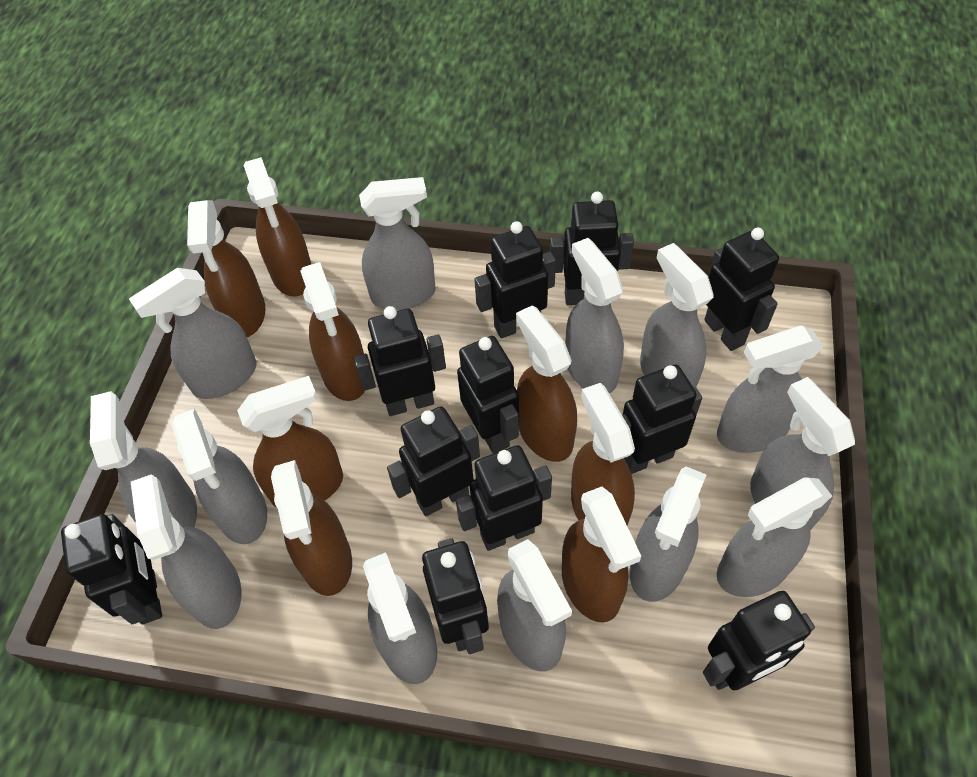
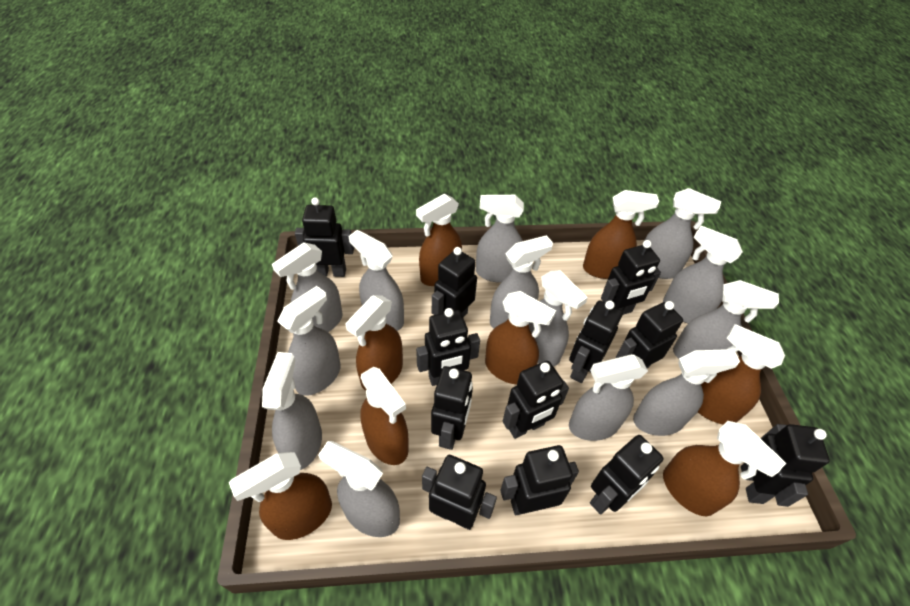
black robot: [61,514,162,625] [354,306,446,416] [387,406,480,516] [422,538,489,654] [456,445,552,551] [457,336,519,454] [474,221,556,338] [550,192,634,305] [622,365,702,474] [703,591,815,690] [704,228,779,351] = 11 -> [295,197,354,277] [416,308,480,386] [422,455,497,530] [431,366,473,450] [432,247,477,317] [500,445,579,515] [503,361,569,439] [569,300,623,383] [590,435,664,515] [601,240,661,315] [616,301,683,368] [741,424,830,507] = 12

